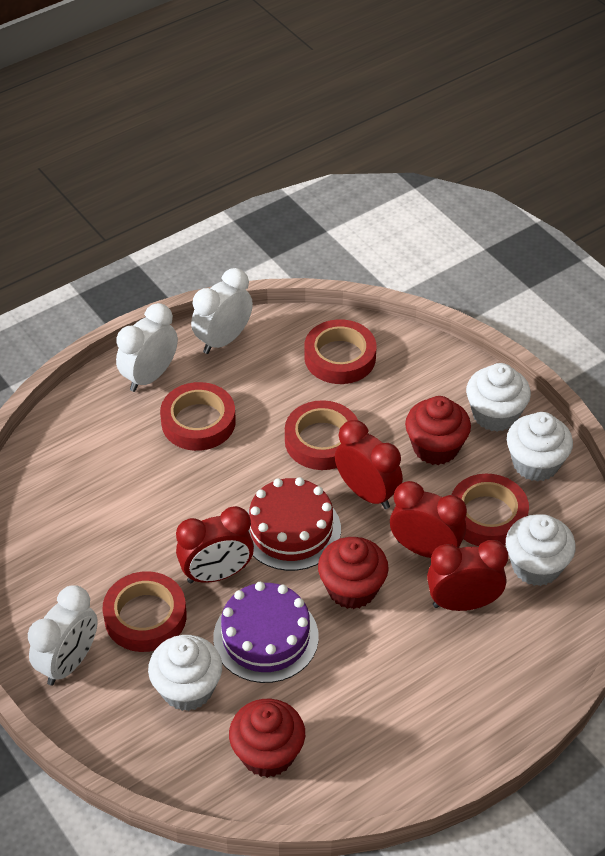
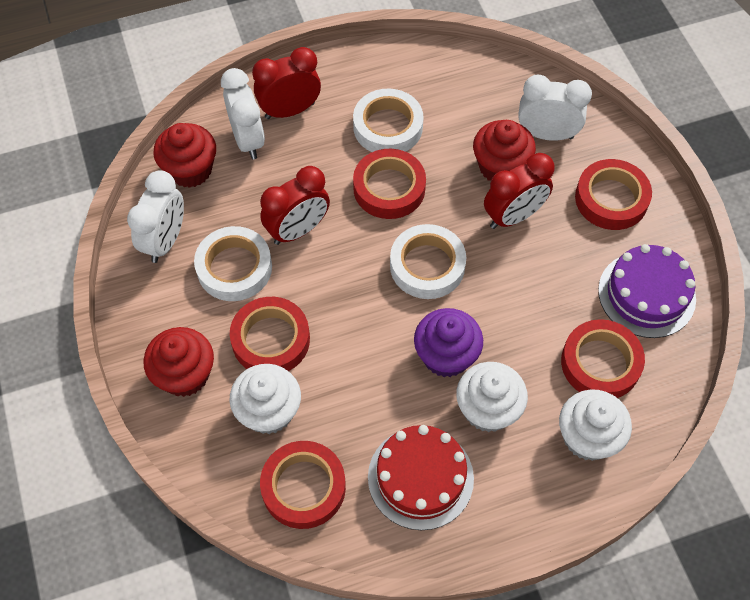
purple cupcake: none = 0 -> [414,308,483,377] = 1
red clock: [176,506,254,583] [335,420,403,509] [390,481,467,558] [427,540,508,611] = 4 -> [252,47,321,119] [260,166,330,245] [484,153,555,229] = 3
white cupcake: [148,635,222,711] [466,363,531,432] [506,514,576,586] [507,412,573,482] = 4 -> [230,364,301,434] [456,362,528,432] [559,389,632,461] = 3
white tape: none = 0 -> [194,226,272,301] [353,89,424,152] [390,224,466,299] = 3

